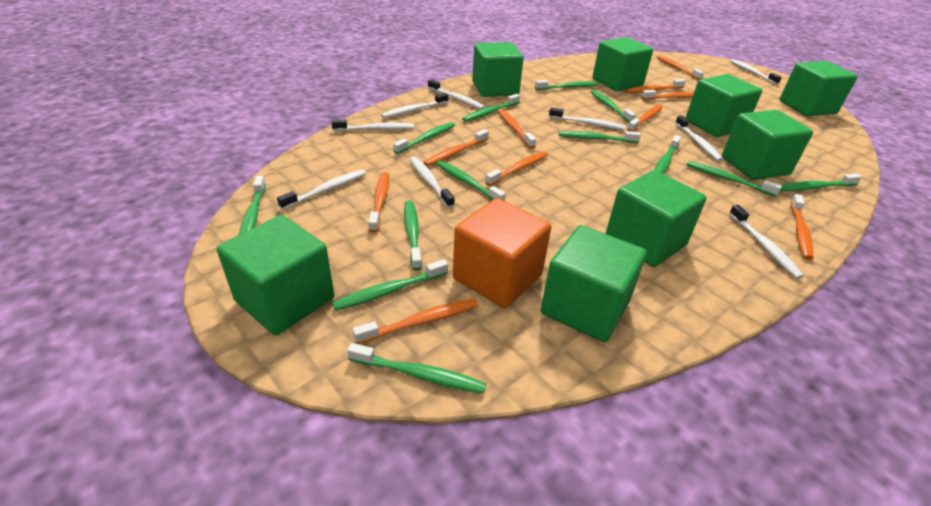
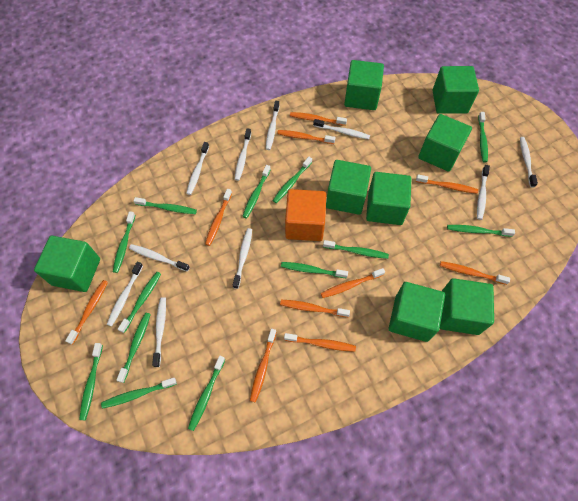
white toothbrush: [277,169,366,210] [332,120,414,131] [381,93,448,118] [410,157,455,208] [428,79,485,109] [549,107,625,130] [675,116,723,161] [729,205,804,279] [730,59,782,85] = 9 -> [107,262,143,327] [129,244,190,272] [152,297,166,367] [186,142,209,195] [233,228,252,289] [235,129,251,181] [266,101,280,150] [313,119,370,139] [477,165,490,220] [520,137,538,188] = 10

